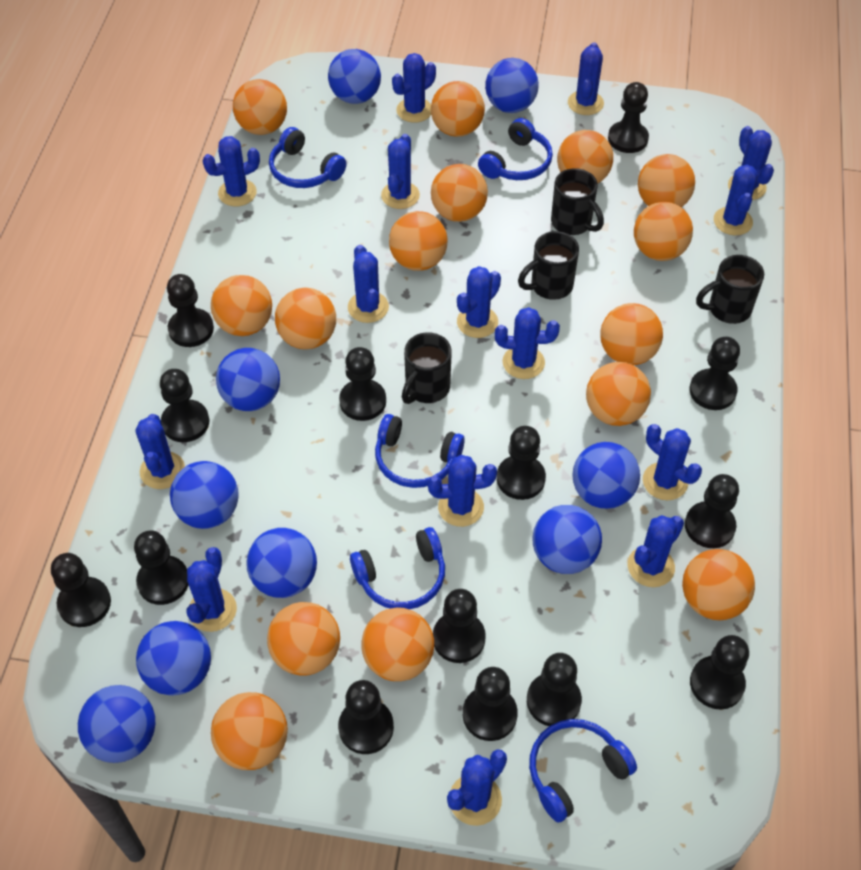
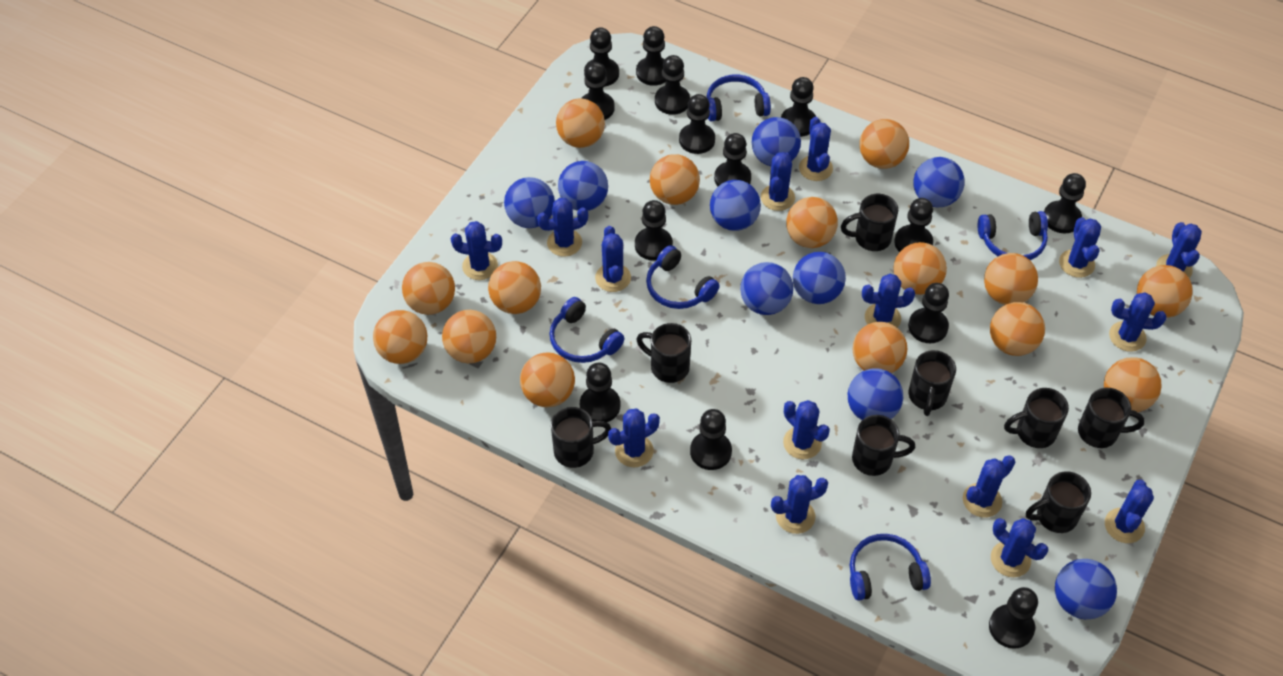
black mug: [402,332,452,404] [518,231,579,300] [551,168,604,235] [696,255,764,324] = 4 -> [551,407,611,468] [636,323,691,383] [841,194,898,251] [852,415,915,476] [909,350,956,416] [1004,388,1069,448] [1026,471,1091,533] [1078,388,1145,448] = 8

